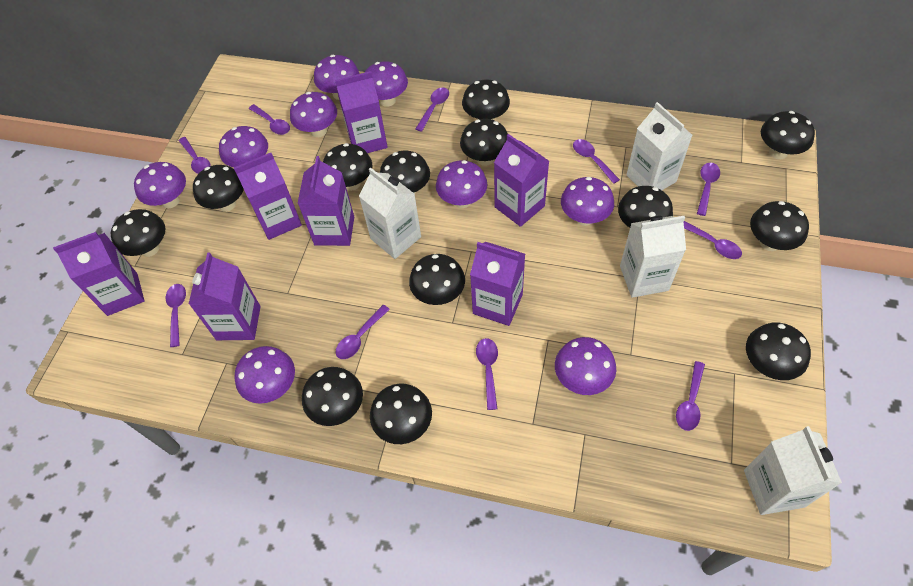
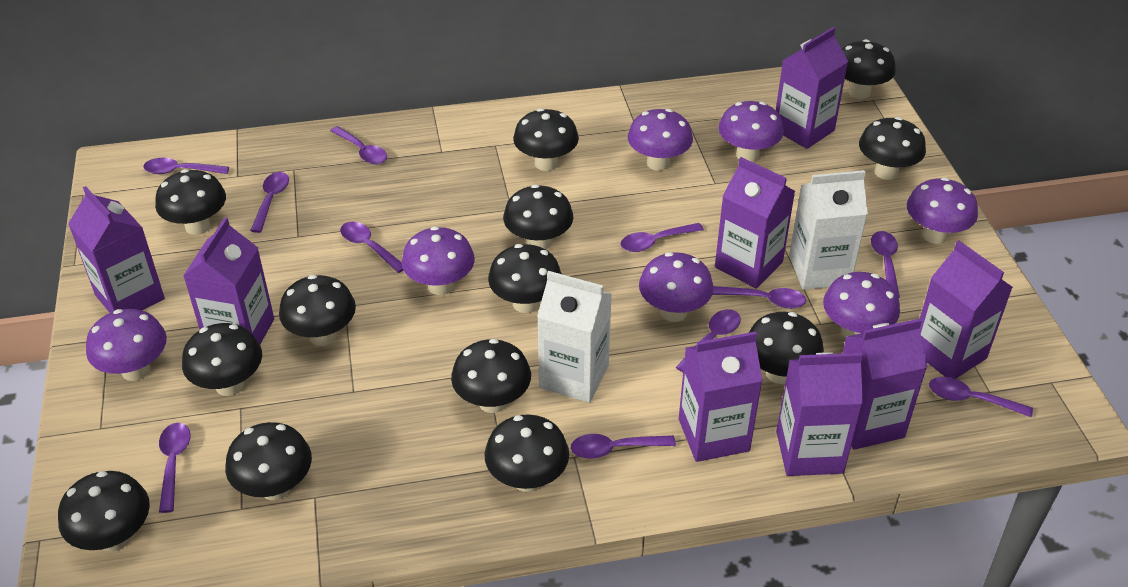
purple carton: [53,232,145,316] [189,252,261,340] [234,153,302,240] [298,156,354,246] [335,71,388,153] [470,242,525,326] [494,134,549,227] = 7 -> [68,186,165,313] [183,217,274,344] [679,332,763,462] [715,157,795,289] [776,27,848,149] [776,352,863,476] [843,319,927,450] [920,241,1013,379] = 8
purple mushroom: [134,162,186,208] [219,126,268,167] [234,346,295,404] [290,92,337,138] [314,55,359,100] [364,61,408,107] [436,160,487,208] [555,337,616,395] [561,177,614,226] = 9 -> [86,309,167,381] [402,226,475,295] [628,109,693,171] [639,252,714,322] [718,101,784,162] [823,272,900,338] [907,177,978,244] = 7
purple spoon: [166,284,186,347] [178,137,211,174] [249,104,290,135] [335,305,390,359] [416,88,449,132] [476,338,498,410] [573,139,620,184] [676,361,705,431] [684,221,742,259] [697,163,720,216] = 10 -> [143,158,229,174] [159,423,191,513] [250,172,289,233] [330,126,387,165] [340,222,403,273] [571,434,676,459] [620,223,704,252] [676,309,741,372] [712,286,806,309] [871,231,900,298] [929,377,1033,417] = 11
white carton: [359,167,421,259] [620,216,686,298] [626,102,692,190] [744,426,842,515] = 4 -> [537,271,612,403] [789,170,868,290] = 2

